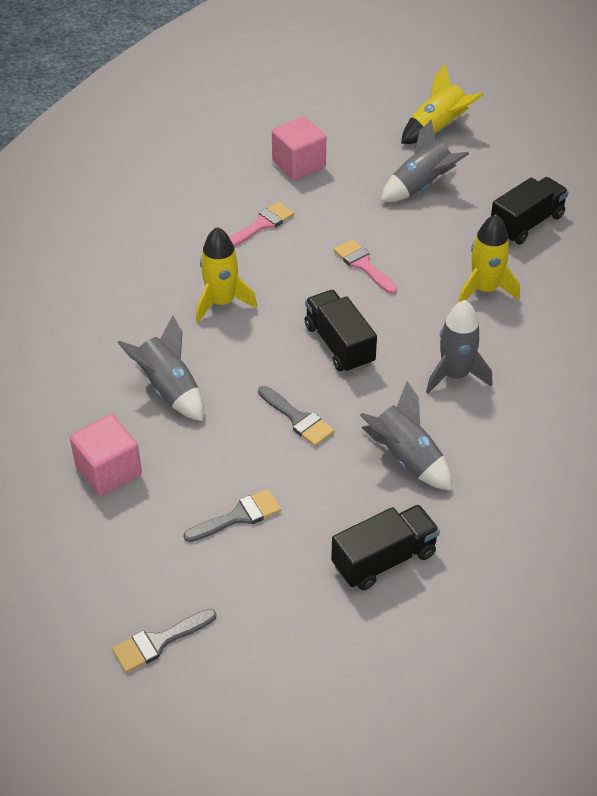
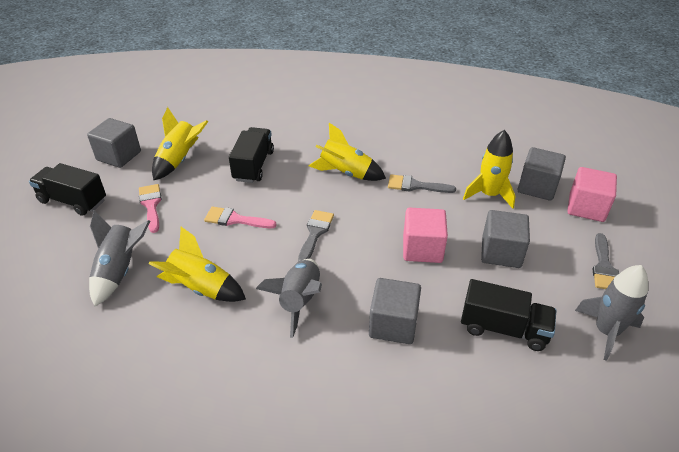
grey cube: none = 0 -> [87,118,141,168] [369,278,421,344] [481,210,530,268] [518,147,566,201] = 4
grey rocket: [117,315,204,421] [360,381,452,491] [381,119,469,202] [426,300,492,394] = 4 -> [89,210,150,307] [256,259,322,338] [575,265,648,361] = 3
yellow rocket: [196,227,257,322] [401,64,484,144] [458,214,520,303] = 3 -> [149,227,246,302] [152,107,208,180] [309,123,386,181] [463,130,515,209] = 4

